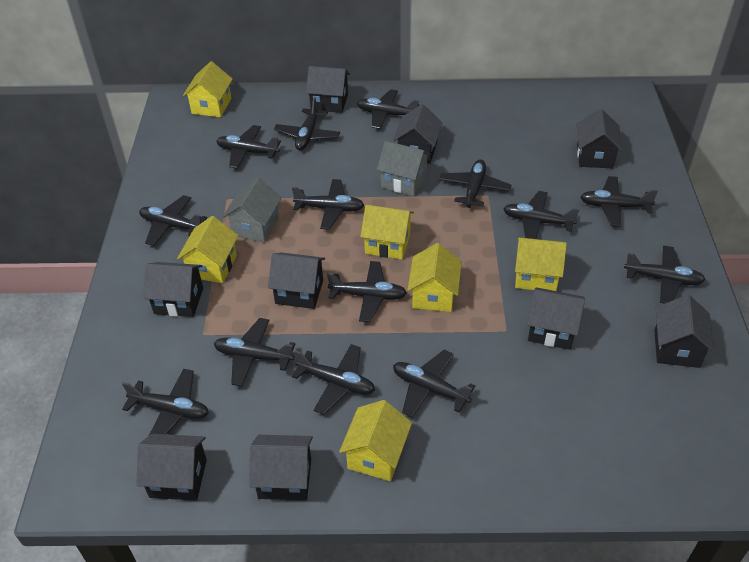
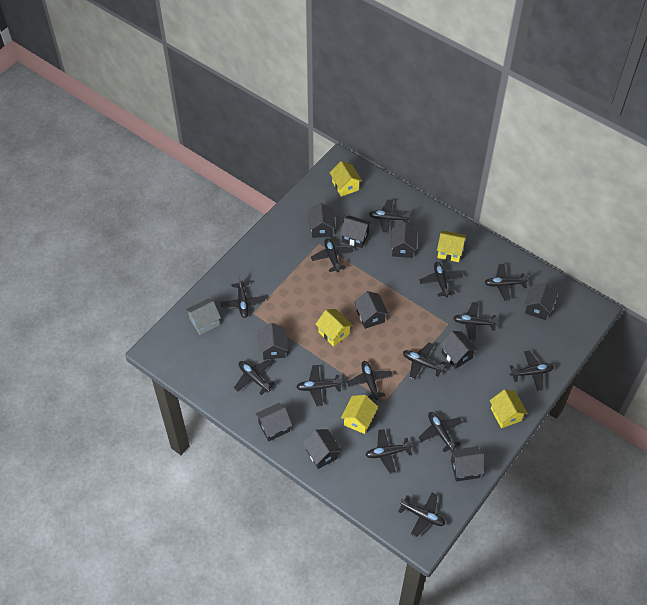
black house: [136,434,207,501] [143,262,203,317] [249,435,313,500] [268,252,325,309] [306,66,350,113] [393,104,442,164] [527,287,585,350] [577,109,623,168] [654,295,715,368] = 9 -> [255,403,292,441] [258,323,288,360] [302,429,342,469] [308,203,336,238] [340,215,372,248] [354,291,389,329] [390,223,418,258] [440,331,478,369] [450,446,485,482] [524,283,557,320] = 10
grey house: [223,178,282,243] [377,141,431,196] = 2 -> [186,298,221,335] = 1
yellow house: [177,216,238,283] [183,61,233,117] [339,400,412,481] [360,205,414,259] [407,243,462,312] [515,237,567,291] = 6 -> [315,309,353,347] [330,161,362,197] [341,395,378,434] [437,230,466,262] [490,389,528,428] = 5

